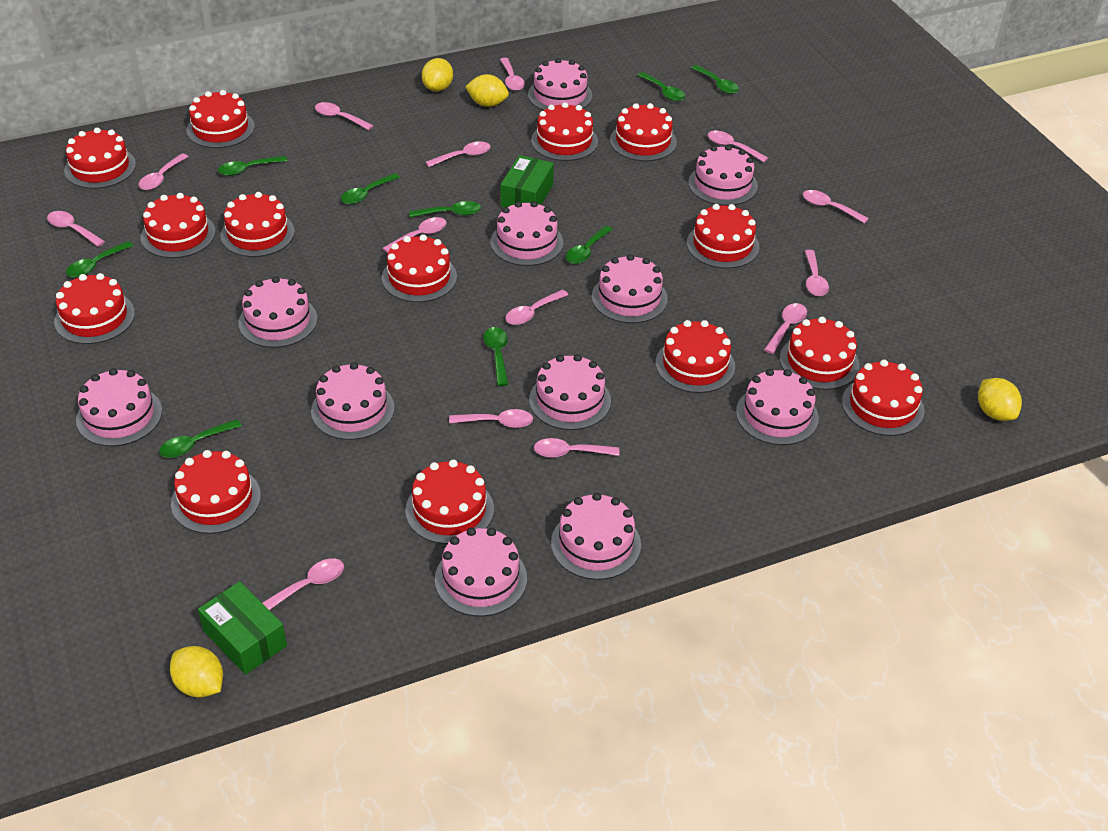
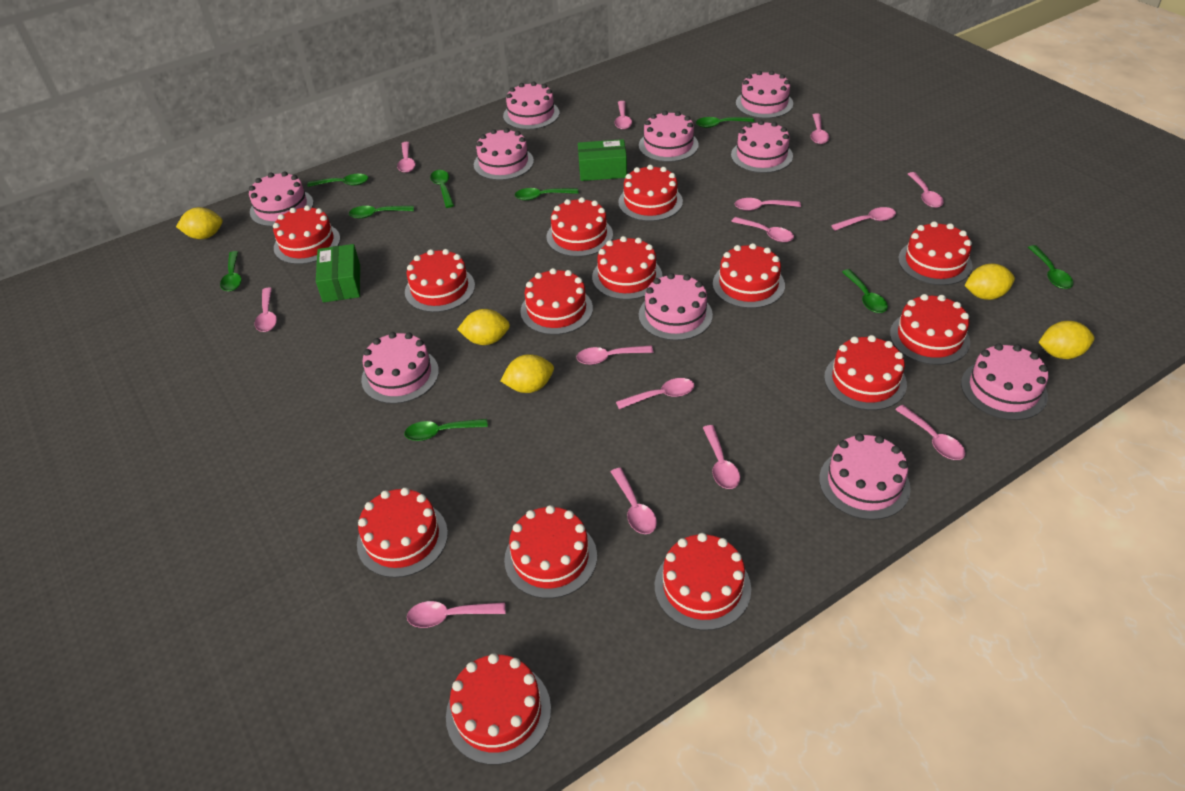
pink cake: [76,368,162,446] [238,276,317,348] [311,362,394,440] [435,528,527,617] [491,201,563,266] [528,58,592,111] [529,354,611,430] [551,493,641,580] [592,254,668,323] [688,145,758,206] [736,369,819,445] = 11 -> [249,171,314,227] [361,332,439,404] [474,128,534,180] [503,82,559,130] [639,111,699,162] [639,273,713,341] [731,120,793,173] [736,71,793,119] [819,433,911,520] [961,343,1048,420] = 10
yellow lemon: [170,646,223,698] [422,58,453,91] [465,74,509,107] [978,378,1022,421] = 4 -> [176,207,223,239] [457,309,510,345] [500,354,554,393] [964,263,1015,300] [1038,321,1094,359] = 5

